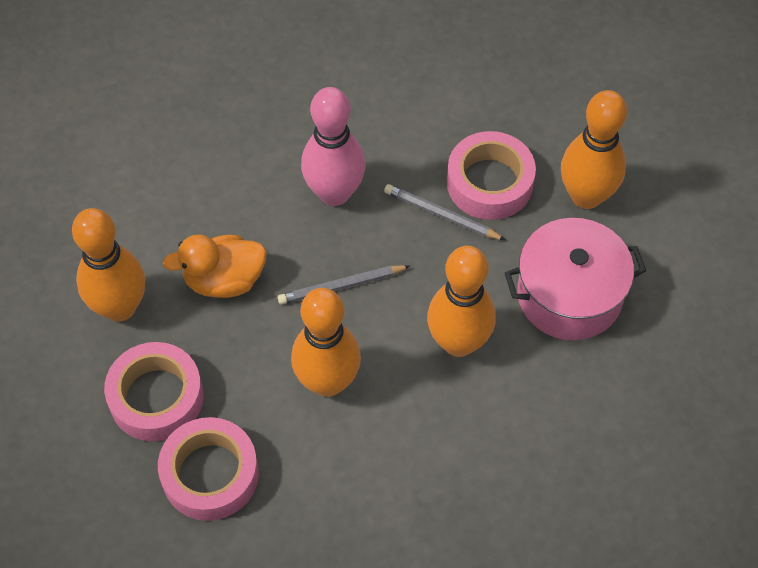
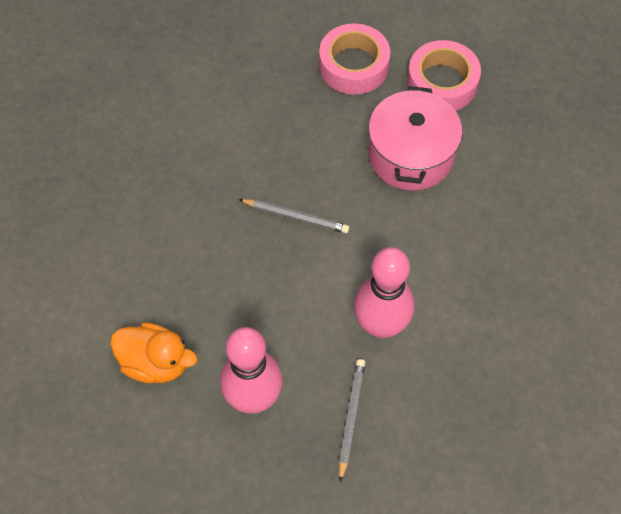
orange bowling pin: [72,208,145,321] [291,288,361,397] [427,246,496,357] [561,90,627,209] = 4 -> none = 0
pink bowling pin: [301,87,365,206] = 1 -> [220,327,283,414] [354,247,414,338] = 2
pink tape: [104,342,204,441] [158,417,259,521] [447,131,536,220] = 3 -> [319,23,390,95] [407,40,481,111] = 2

